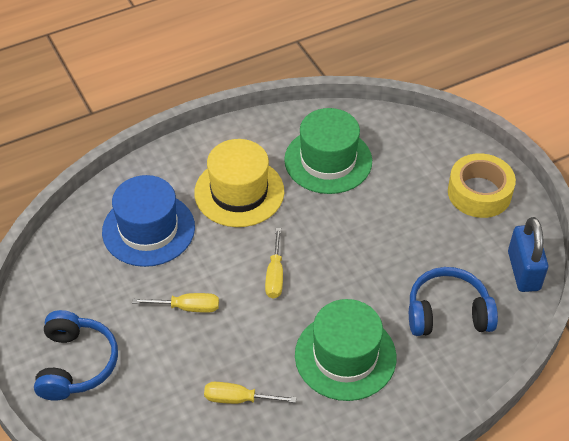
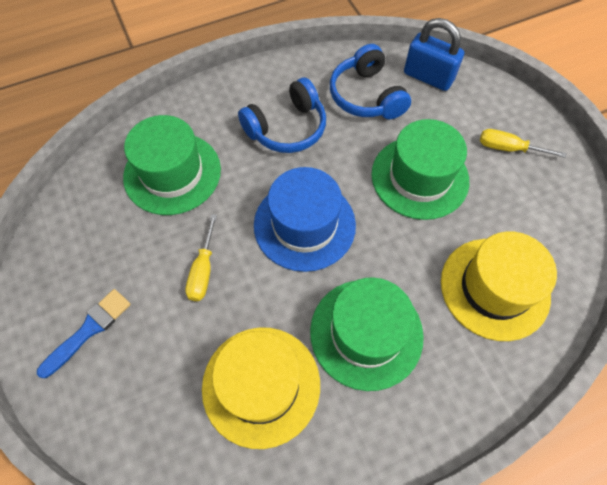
blue brush: none = 0 -> [37,289,131,378] = 1
green hat: [284,108,372,194] [295,299,396,401] = 2 -> [123,115,221,215] [310,277,424,391] [371,119,469,220] = 3
yellow hat: [194,139,284,227] = 1 -> [202,327,320,449] [441,231,557,341] = 2
yellow screwdriver: [132,293,219,313] [204,382,296,404] [265,228,283,299] = 3 -> [185,214,217,301] [480,129,567,158] = 2
yellow tape: [448,153,516,218] = 1 -> none = 0

